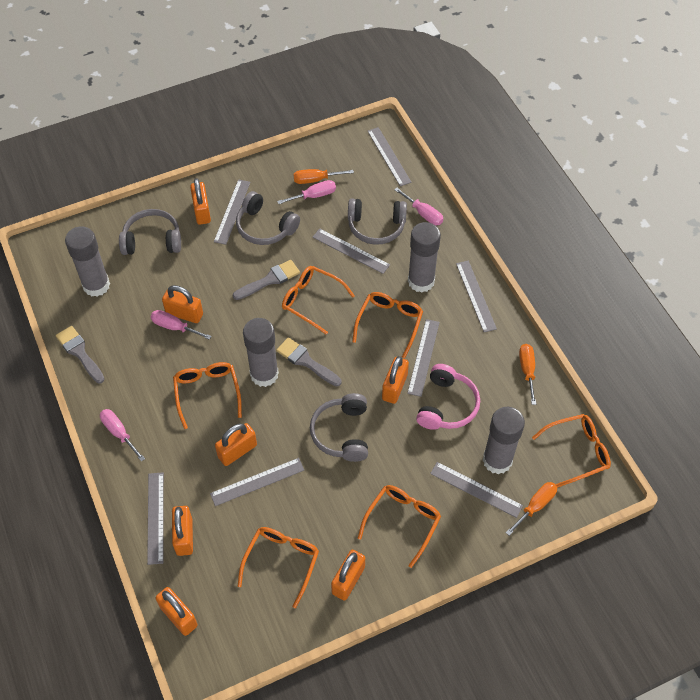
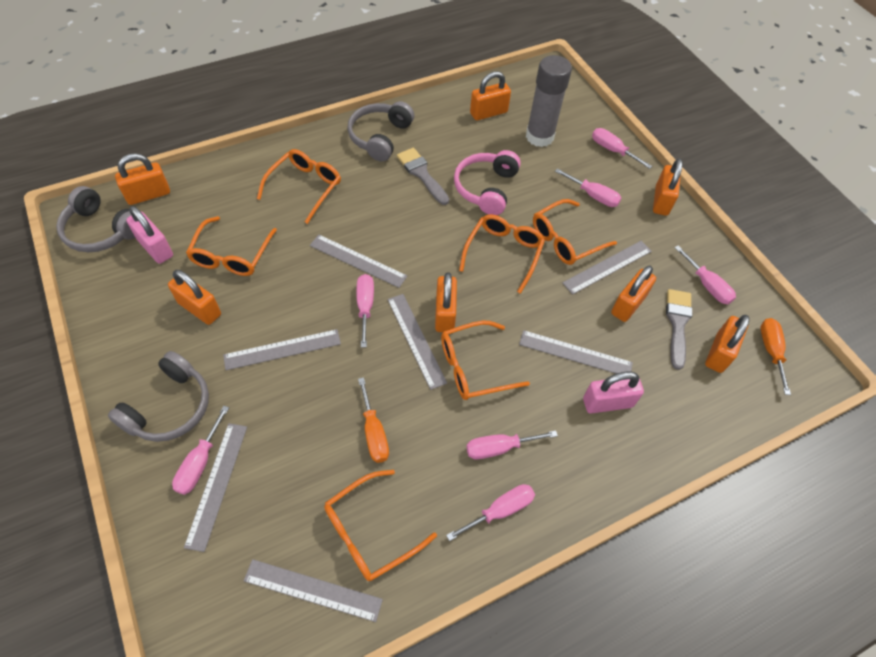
grey brush: [56,326,105,383] [232,260,300,300] [276,337,341,387] = 3 -> [397,148,449,205] [666,289,692,370] = 2
grey glue stick: [65,226,110,297] [243,318,279,387] [408,222,441,293] [483,407,525,474] = 4 -> [526,55,572,147] = 1
grey headphones: [119,209,181,255] [236,191,300,245] [310,393,368,462] [348,198,407,245] = 4 -> [56,186,135,252] [108,351,209,442] [347,101,414,162] = 3
grey ruler: [147,472,164,565] [210,458,304,506] [214,179,250,245] [312,228,390,274] [368,127,412,186] [407,319,440,397] [430,462,523,518] [456,260,497,332] = 8 -> [184,423,247,552] [223,329,341,370] [244,559,383,622] [310,235,407,288] [387,294,447,390] [519,330,633,374] [562,241,652,295] = 7
orange screwdriver: [293,169,354,184] [506,482,557,536] [519,344,536,405] = 3 -> [358,377,389,463] [761,318,791,395] = 2
pink padlock: none = 0 -> [126,206,173,264] [583,371,644,414] = 2
pink screwdriver: [100,409,145,462] [151,310,212,340] [277,180,336,204] [394,188,443,225] = 4 -> [172,406,229,495] [356,274,374,348] [446,484,535,541] [466,430,558,459] [555,168,622,207] [592,128,652,169] [675,245,736,304] = 7

